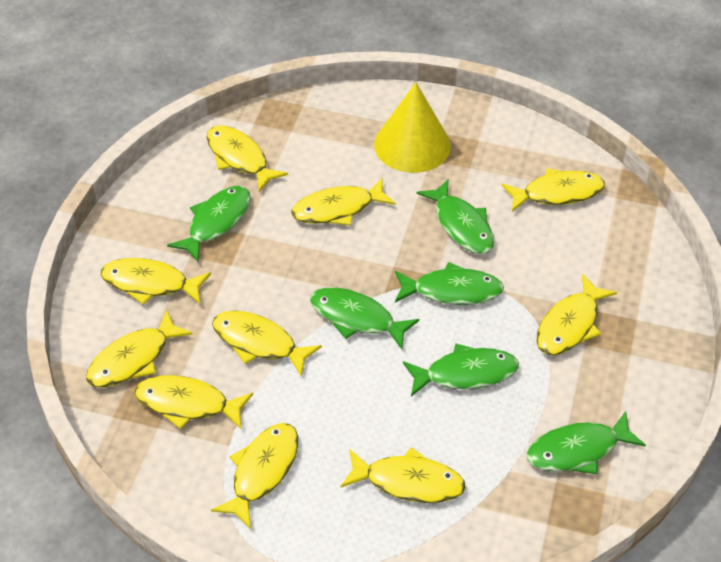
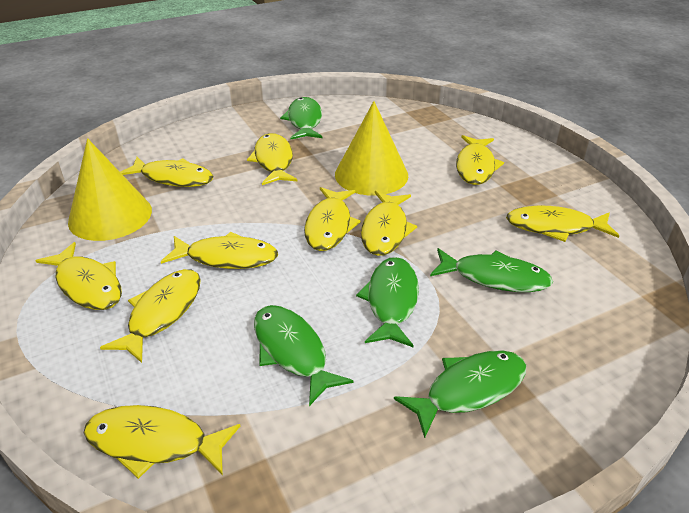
green fish: [167,186,251,262] [310,287,419,349] [395,262,504,305] [403,343,519,397] [416,180,494,254] [526,411,646,474] = 6 -> [254,305,354,406] [280,97,323,139] [356,257,419,347] [394,350,526,438] [430,248,553,292] = 5
yellow cone: [374,83,451,173] = 1 -> [68,138,152,241] [335,101,408,195] = 2

